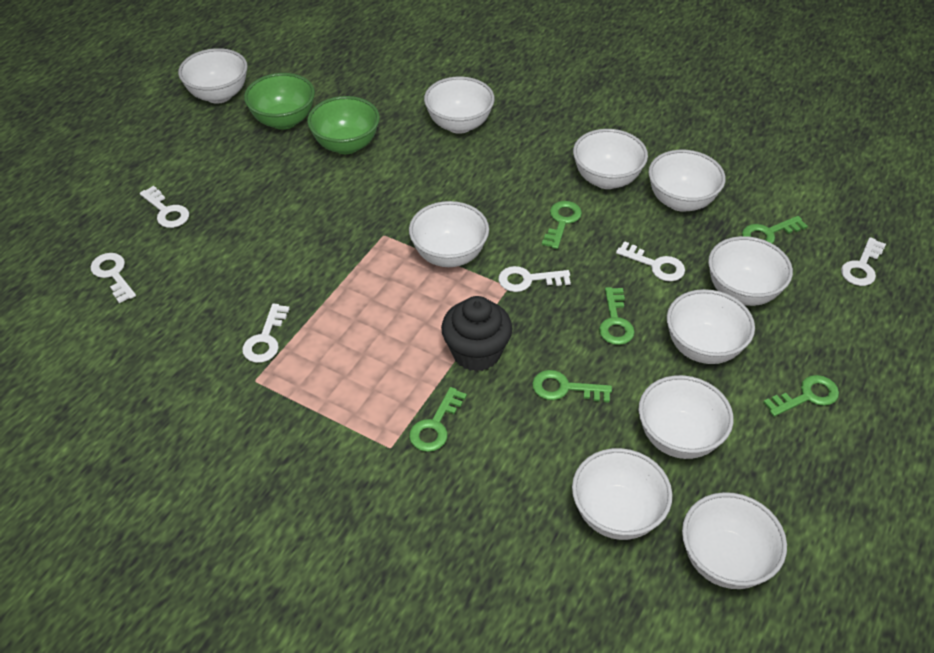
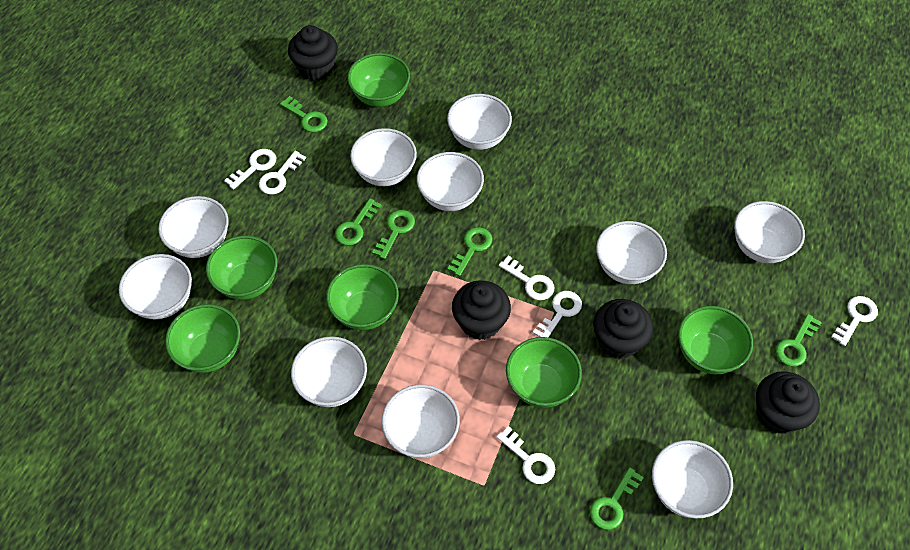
black cupcake: [441,296,512,371] = 1 -> [288,25,338,81] [452,280,511,340] [593,299,653,359] [756,371,820,434] = 4
green bowl: [244,73,315,130] [307,96,380,154] = 2 -> [165,304,240,373] [206,235,278,300] [326,264,399,330] [347,53,410,107] [506,337,582,408] [678,306,753,374] = 6

